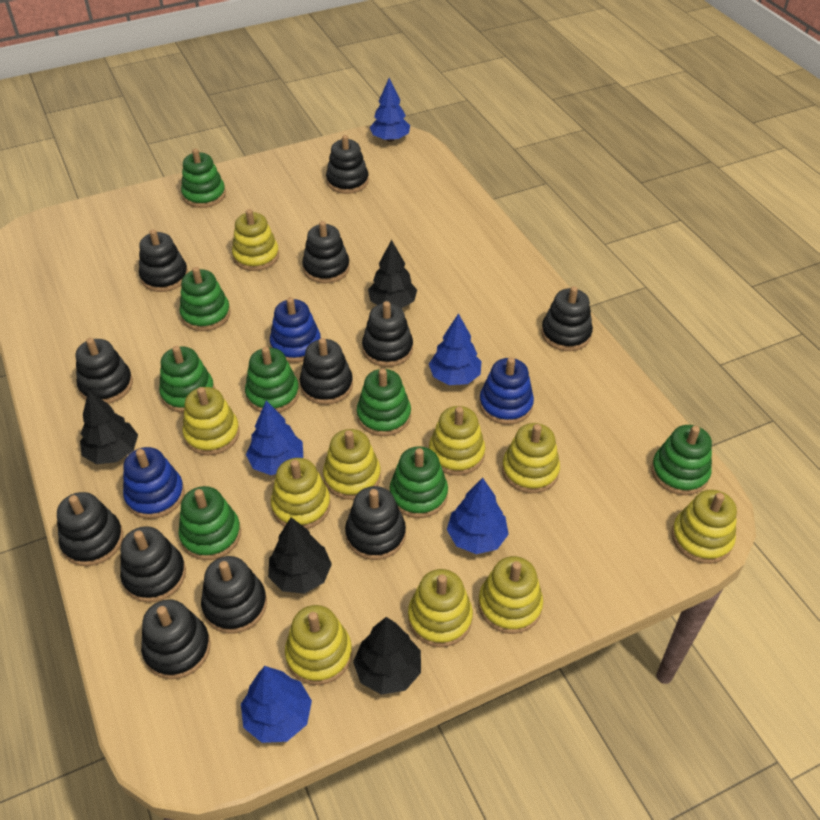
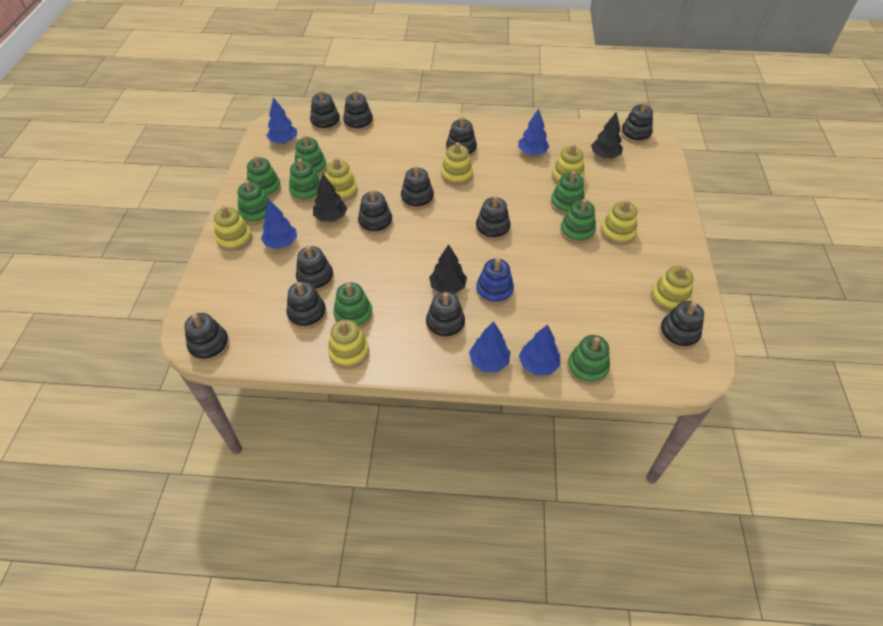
black tree: [80,390,138,464] [268,517,332,594] [353,617,421,695] [368,240,417,308] = 4 -> [313,174,347,222] [429,244,467,294] [591,112,623,158] = 3
blue stacking toy: [123,447,184,519] [270,297,321,363] [479,357,534,425] = 3 -> [476,259,514,305] = 1
yellow stacking toy: [182,387,240,455] [232,209,279,271] [271,458,331,529] [285,605,352,685] [323,429,381,500] [408,569,473,647] [429,406,485,475] [478,556,543,634] [502,423,560,493] [671,490,737,564] = 10 -> [214,206,252,251] [325,158,358,201] [328,319,369,369] [441,142,473,186] [552,144,585,184] [601,200,637,245] [651,266,693,312] = 7

